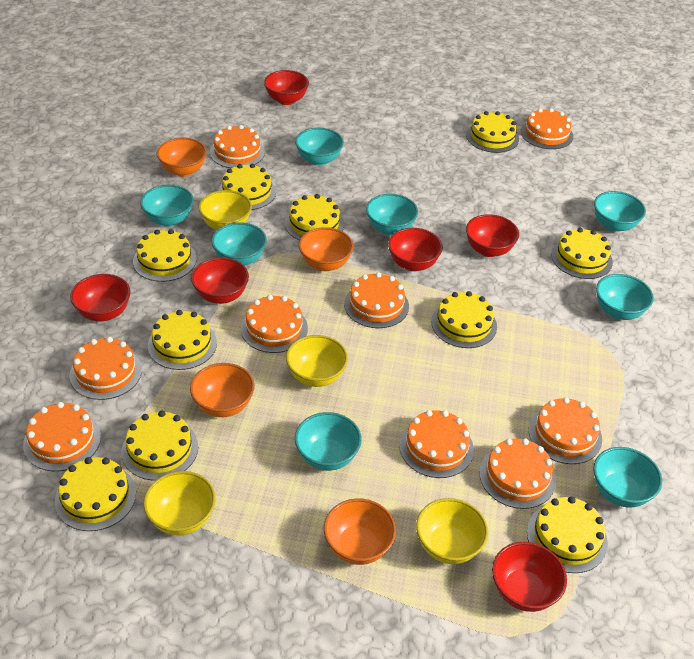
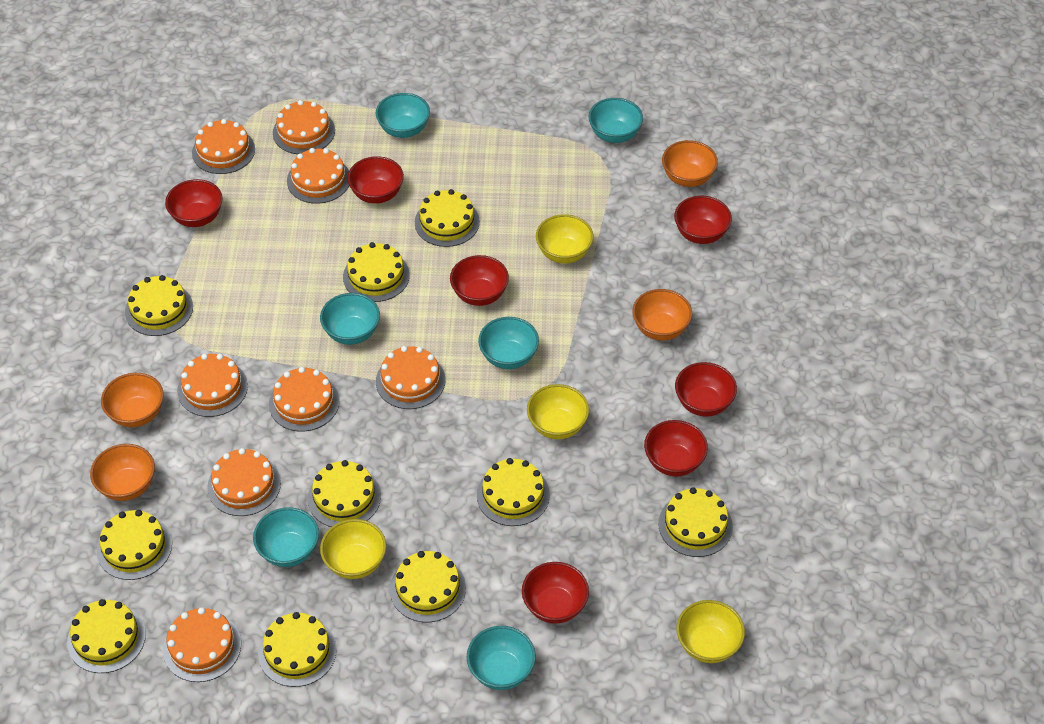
orange cake: [23,402,101,471] [70,337,142,400] [210,125,265,168] [241,295,308,353] [344,272,409,328] [399,410,474,478] [479,438,556,509] [521,108,573,149] [529,397,602,464] = 9 -> [163,607,241,682] [177,354,248,417] [192,119,255,174] [207,448,281,516] [269,367,340,432] [273,100,335,154] [287,148,349,204] [376,346,446,409] = 8
red bowl: [70,274,131,321] [191,258,249,304] [264,70,309,105] [388,228,443,271] [466,214,519,257] [492,542,567,612] = 6 -> [165,179,223,227] [347,156,404,204] [450,255,509,306] [522,562,589,624] [644,420,708,477] [674,196,732,244] [675,362,737,417] = 7
turquoise bowl: [140,185,194,227] [212,222,267,266] [295,128,344,166] [295,412,362,471] [366,194,418,235] [593,447,662,508] [594,191,646,232] [596,274,654,320] = 8 -> [253,507,319,567] [320,293,380,345] [375,93,430,138] [467,626,536,690] [478,317,539,369] [588,98,643,143] = 6

